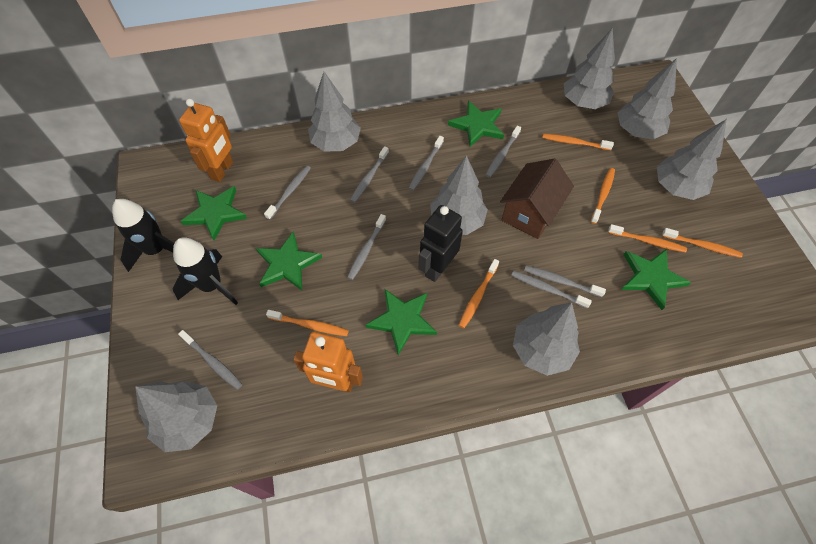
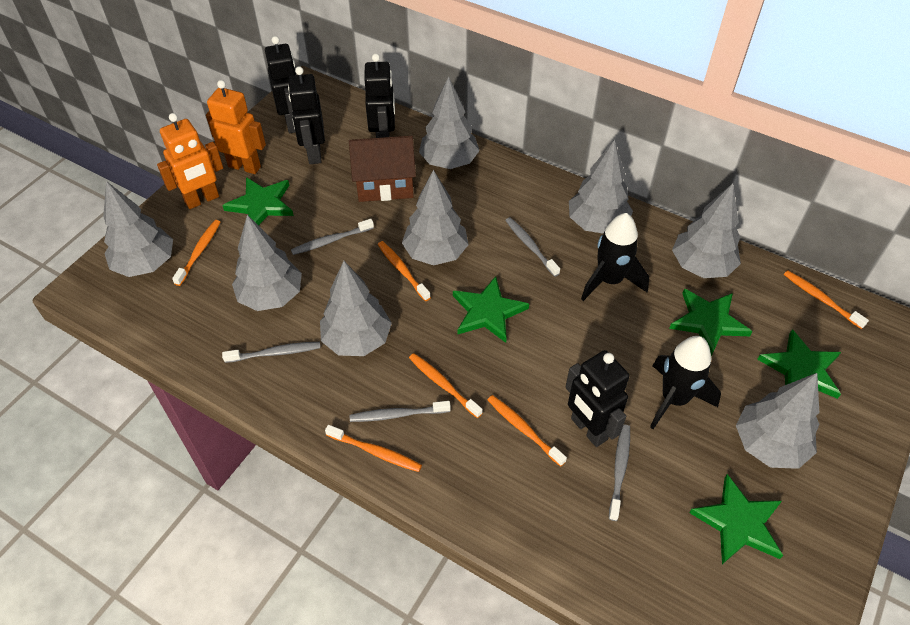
black robot: [418,205,463,282] = 1 -> [265,36,297,133] [288,66,325,164] [364,53,395,138] [565,350,629,447] = 4
grey toothbrush: [178,330,242,390] [264,166,311,220] [347,214,386,280] [350,146,389,203] [409,136,444,191] [486,126,521,178] [511,271,592,308] [524,266,606,297] = 8 -> [222,342,321,363] [291,219,374,255] [349,401,451,422] [505,217,560,277] [609,424,630,521] = 5
grey tree: [135,381,217,452] [308,72,361,152] [430,155,488,235] [513,303,580,376] [564,28,615,109] [617,58,677,139] [657,119,727,200] = 7 -> [103,181,173,277] [232,215,302,311] [320,261,392,356] [402,170,469,265] [419,76,480,169] [569,139,633,234] [672,183,741,278] [736,373,820,469] = 8

